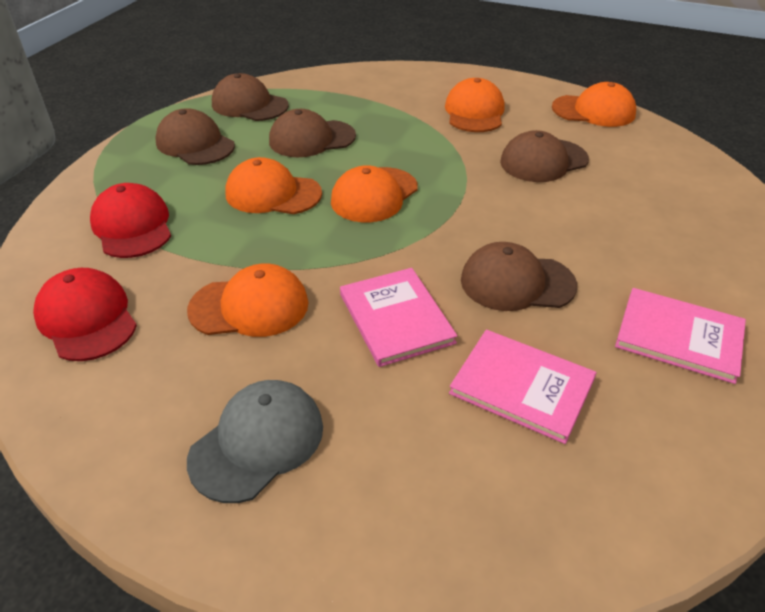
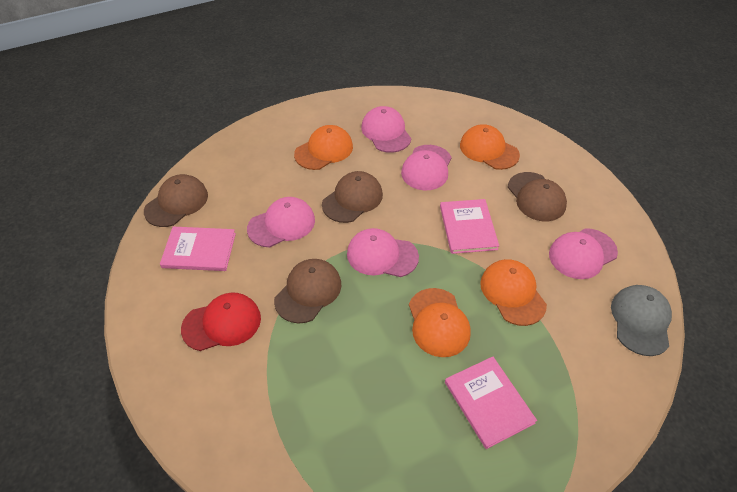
brown cap: [155,108,235,165] [212,73,289,121] [269,109,356,157] [461,242,577,311] [500,130,589,182] = 5 -> [144,174,208,227] [274,259,341,324] [322,171,383,223] [508,172,567,221] = 4
orange cap: [187,264,309,337] [225,157,322,214] [331,165,418,222] [445,78,505,132] [552,82,636,127] = 5 -> [294,125,353,170] [409,288,471,357] [460,124,520,170] [480,259,547,326] = 4
pink cap: none = 0 -> [247,197,315,247] [347,228,419,277] [361,106,411,153] [401,145,451,190] [549,228,618,279] = 5
red cap: [33,268,137,361] [90,183,171,258] = 2 -> [181,292,261,351] = 1

